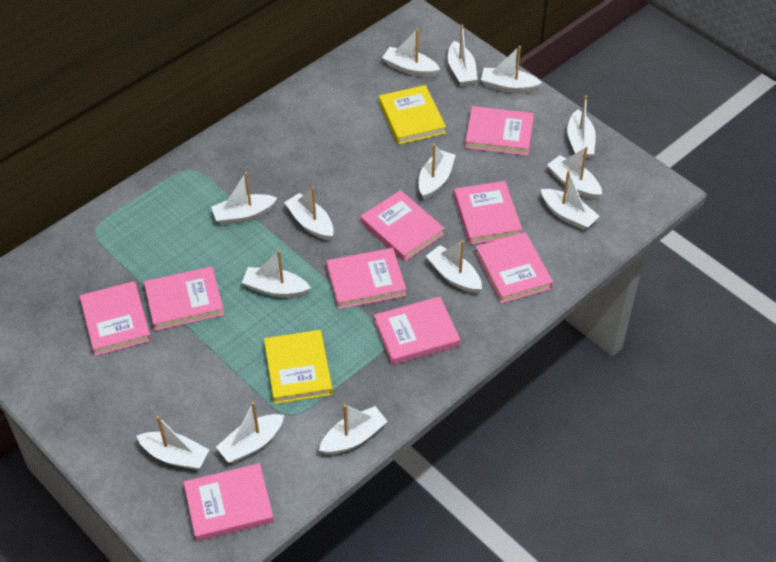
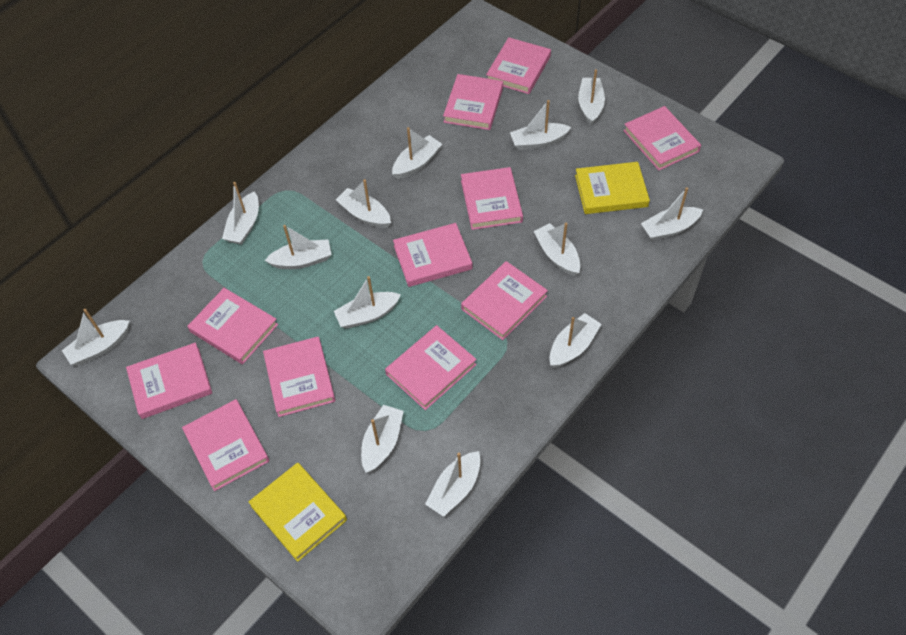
pink book: [80,281,151,356] [144,267,224,331] [184,463,274,541] [326,248,406,309] [360,190,445,262] [374,296,460,365] [454,181,522,245] [465,106,534,156] [475,232,553,304] = 9 -> [126,343,212,419] [182,399,269,491] [188,288,278,364] [263,337,335,417] [385,325,477,410] [393,223,473,287] [443,74,503,130] [461,167,523,230] [461,261,548,340] [486,37,551,94] [623,106,701,170] = 11
white boat: [137,416,209,470] [211,172,277,225] [216,402,284,463] [242,250,311,298] [284,187,334,241] [319,404,388,455] [382,29,440,77] [419,144,456,200] [426,240,482,294] [448,24,477,87] [481,46,542,93] [541,170,599,231] [547,146,602,200] [567,95,596,159] = 14 -> [62,309,130,365] [222,182,259,245] [265,225,332,269] [334,276,401,329] [336,179,391,228] [361,405,404,473] [392,127,442,179] [425,451,481,517] [510,100,571,150] [534,223,581,276] [549,313,602,368] [578,69,605,125] [641,187,703,241] = 13

